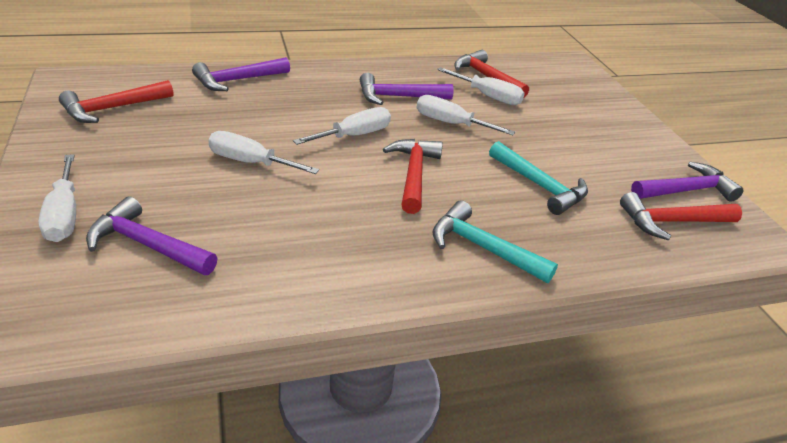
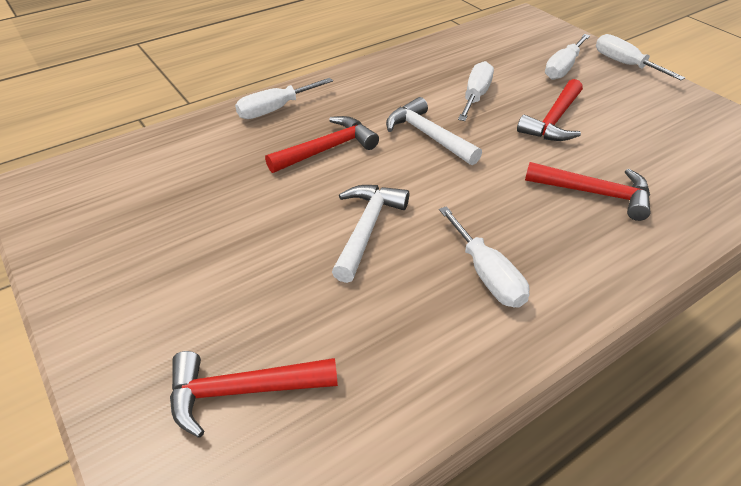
purple hammer: [86,196,217,275] [192,57,290,91] [360,73,454,105] [631,162,744,202] = 4 -> none = 0
turquoise hammer: [432,200,558,283] [489,141,588,215] = 2 -> none = 0
white hammer: none = 0 -> [332,185,409,283] [386,97,482,165] = 2

